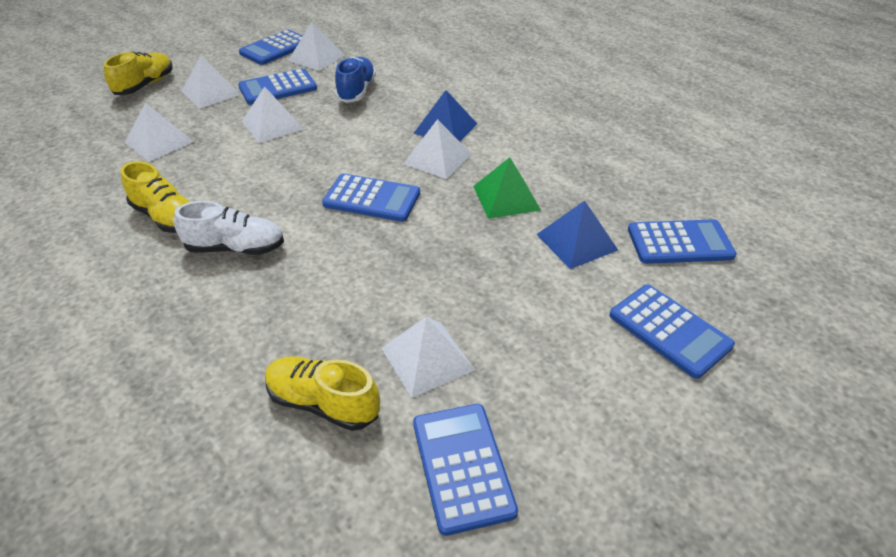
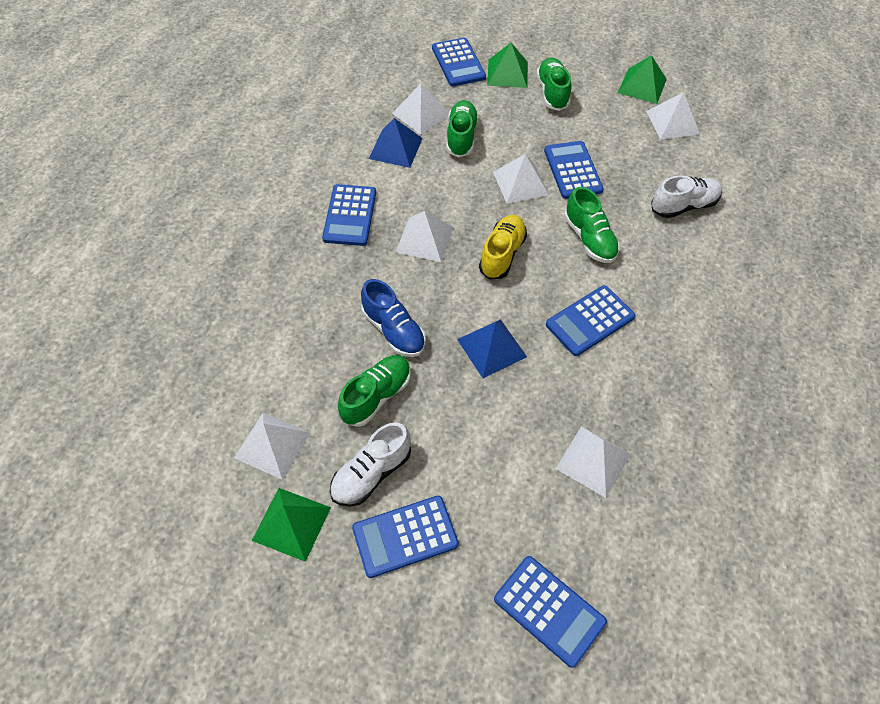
green pyramid: [473,157,541,219] = 1 -> [252,488,331,562] [487,43,528,88] [618,55,667,104] = 3
green shoe: none = 0 -> [338,355,411,427] [446,100,479,157] [536,57,571,111] [564,187,620,263] = 4
white shoe: [174,201,284,255] = 1 -> [330,422,411,506] [651,176,722,218] = 2
yellow shoe: [103,51,173,95] [121,161,190,233] [265,356,380,431] = 3 -> [479,215,527,280] = 1

